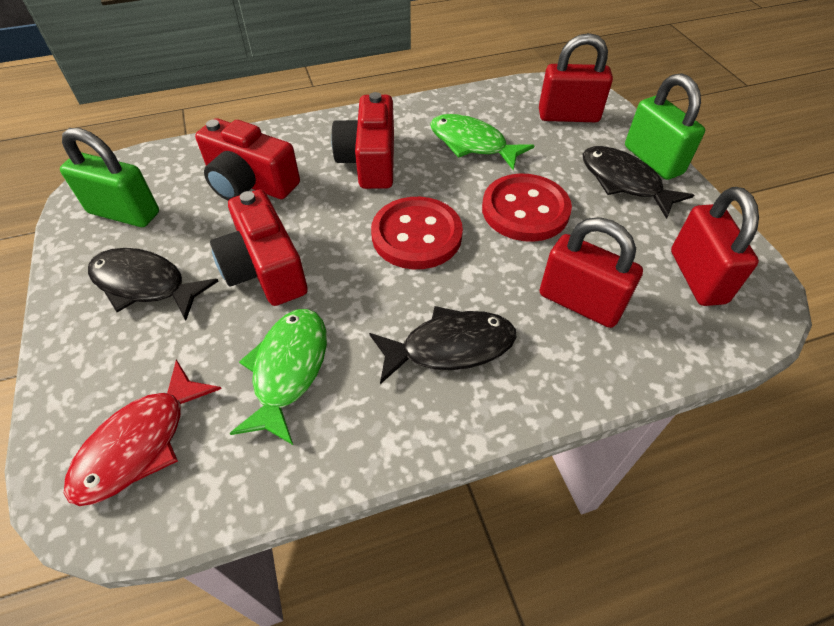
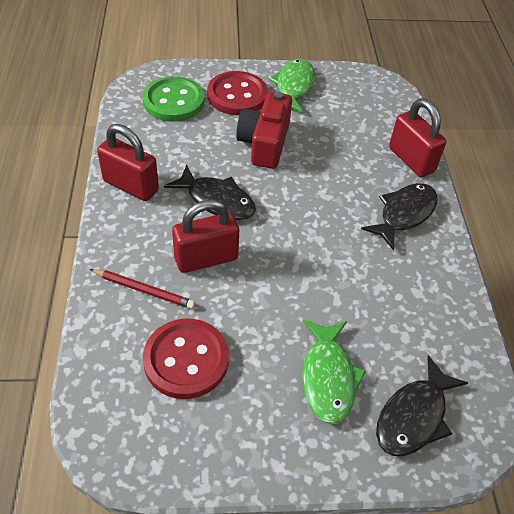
green button: none = 0 -> [142,76,204,122] = 1
green padlock: [60,128,159,227] [625,73,705,180] = 2 -> none = 0
red camera: [195,118,300,200] [210,189,308,306] [331,92,394,189] = 3 -> [236,92,292,169] = 1
red fish: [64,359,222,506] = 1 -> none = 0
red pencil: none = 0 -> [90,269,195,309] = 1

